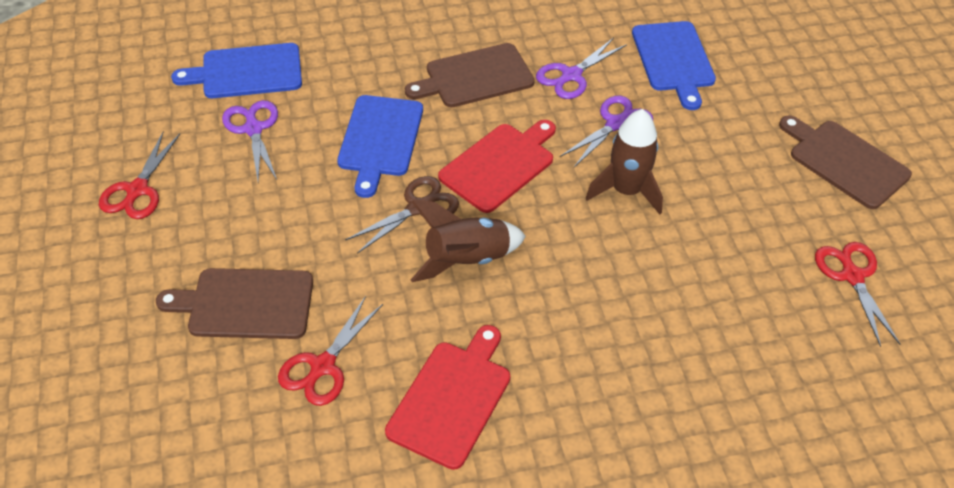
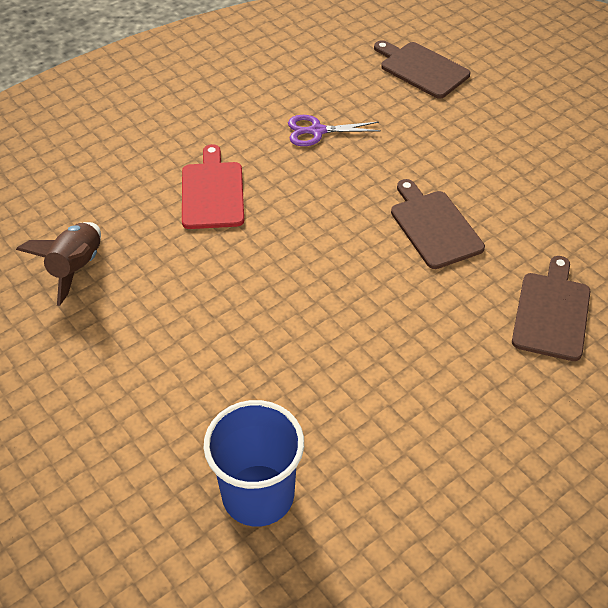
blue cup: none = 0 -> [204,400,304,527] = 1
blue cutting board: [171,43,302,98] [337,95,423,198] [632,21,716,110] = 3 -> none = 0
brown rocket: [411,200,526,282] [586,109,663,215] = 2 -> [16,222,101,306] = 1
brown scissors: [345,176,459,254] = 1 -> none = 0
purple scissors: [222,100,278,181] [536,38,627,99] [560,96,653,167] = 3 -> [288,115,381,146] = 1
red cutting board: [385,325,510,470] [438,120,556,213] = 2 -> [182,144,244,229] = 1
red scissors: [99,131,180,219] [278,296,383,406] [815,242,900,347] = 3 -> none = 0

